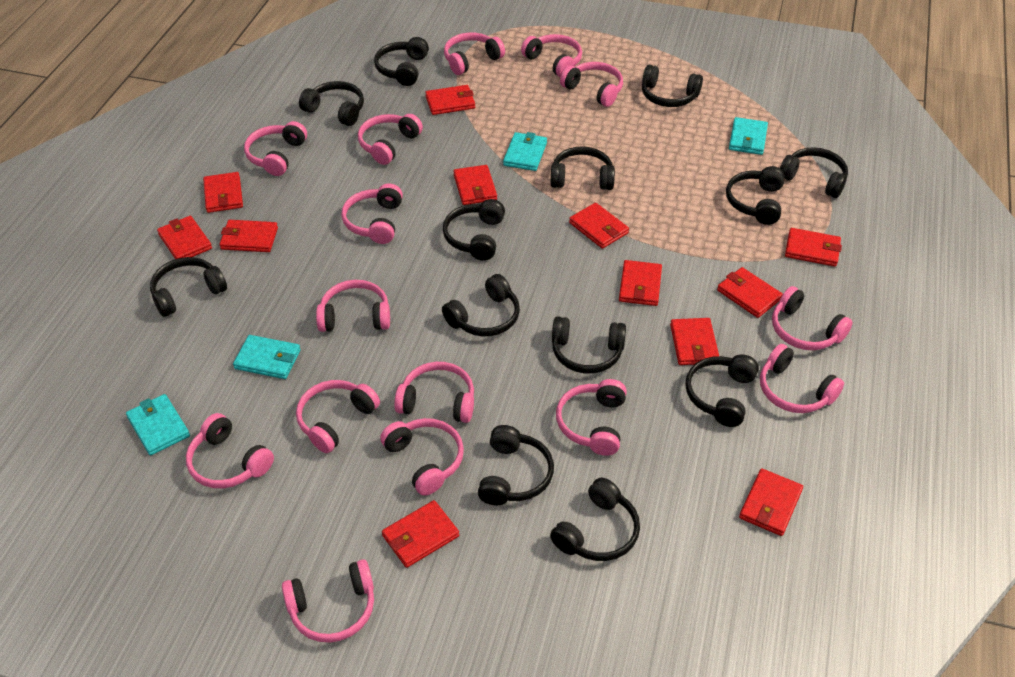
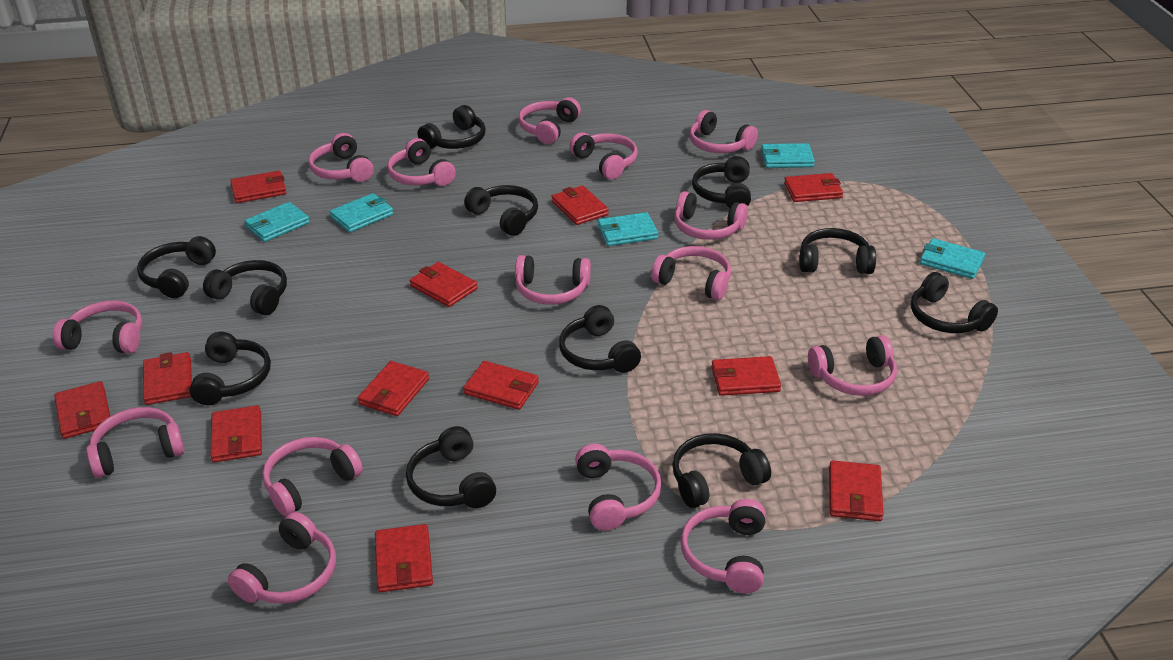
black headphones: [150,257,227,317] [299,81,364,126] [374,37,429,86] [442,274,520,336] [443,199,505,261] [478,425,554,505] [550,146,615,190] [550,478,640,561] [552,316,626,374] [642,65,703,107] [685,355,759,427] [726,166,785,225] [780,147,848,198] = 13 -> [137,236,216,298] [190,332,271,405] [203,260,287,315] [406,426,496,508] [418,105,486,149] [464,185,538,236] [559,305,641,373] [672,433,771,508] [692,156,751,208] [799,228,876,274] [911,272,998,333] = 11
turquoise wallet: [126,394,190,456] [233,335,301,379] [503,132,547,171] [729,117,768,155] = 4 -> [244,202,310,242] [330,193,393,232] [598,212,658,246] [761,143,815,168] [920,238,985,279] = 5

